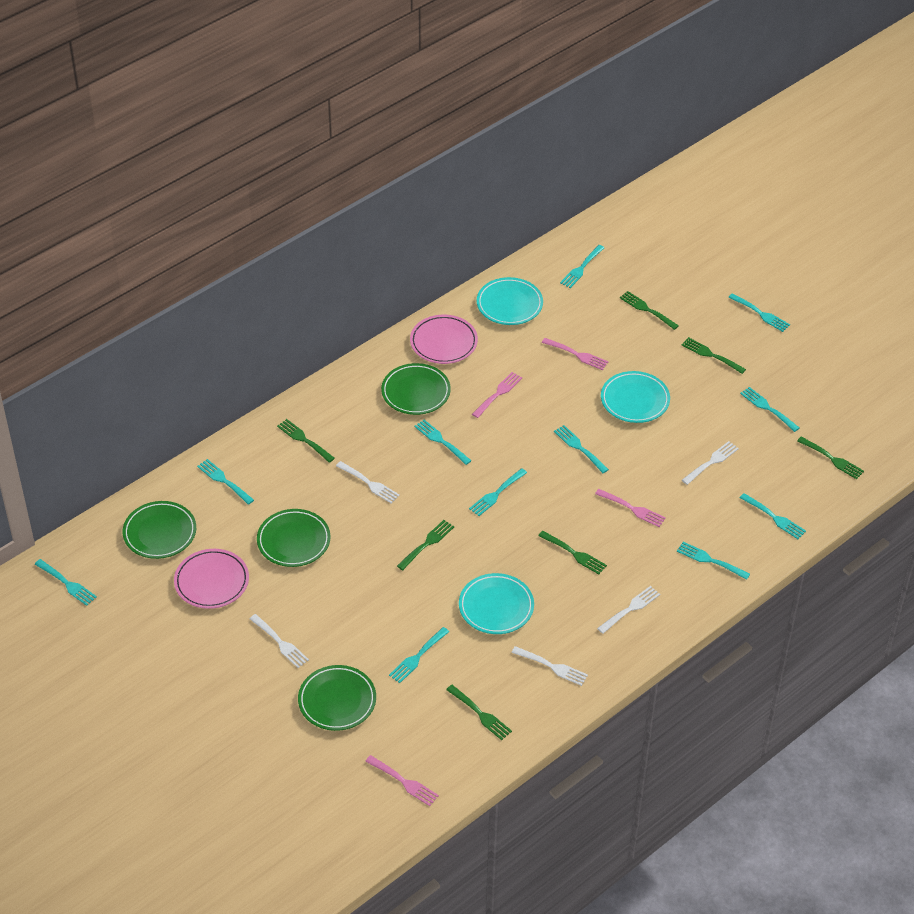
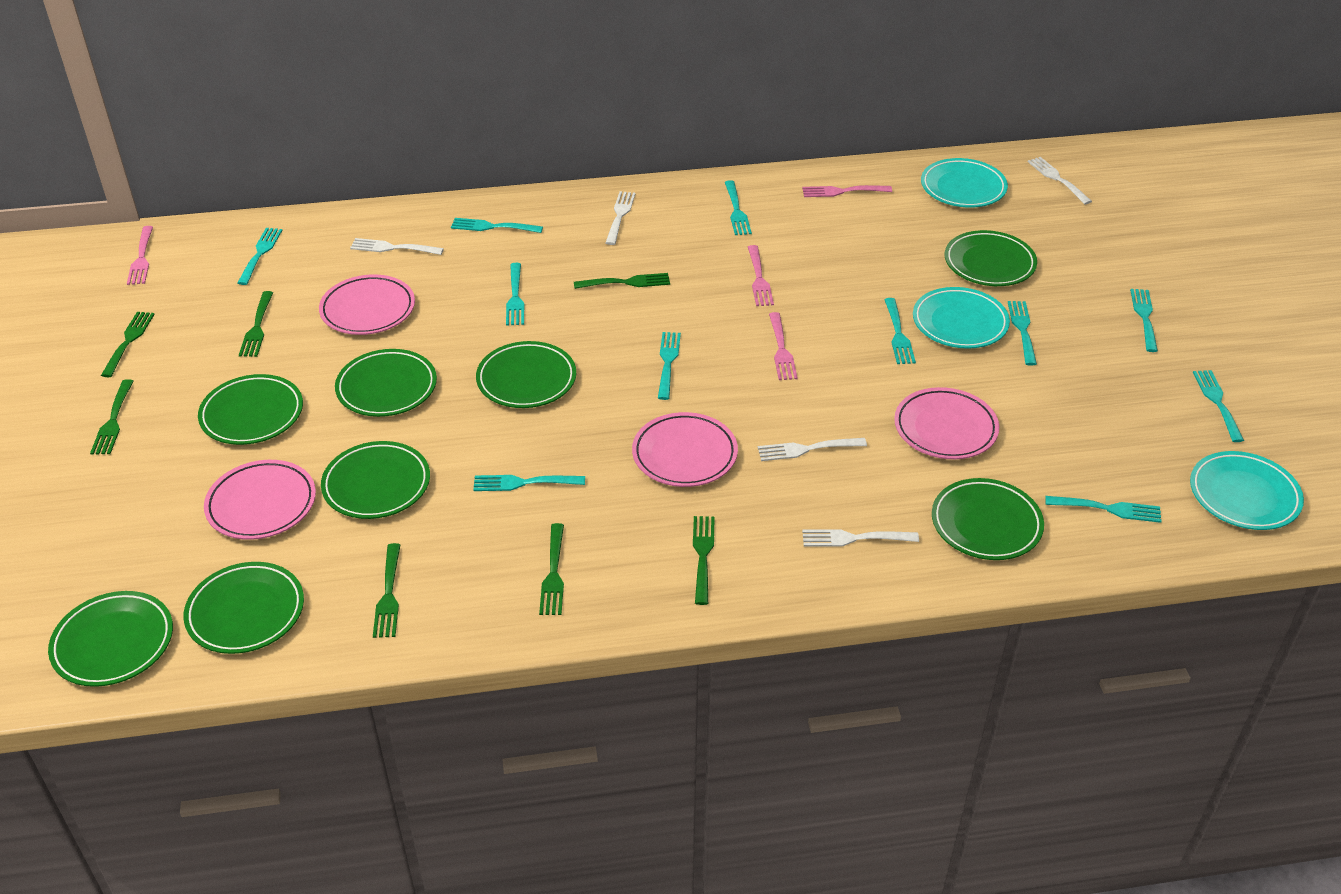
green plate: [123,501,196,559] [257,509,331,567] [298,665,376,731] [381,363,451,415] = 4 -> [48,591,173,687] [183,562,304,654] [198,374,303,445] [321,441,430,519] [335,349,437,417] [476,341,576,408] [932,478,1044,560] [945,230,1037,286] = 8
pink plate: [174,549,249,609] [410,315,478,364] = 2 -> [204,460,316,540] [319,274,415,335] [632,412,738,487] [894,387,999,459] = 4

